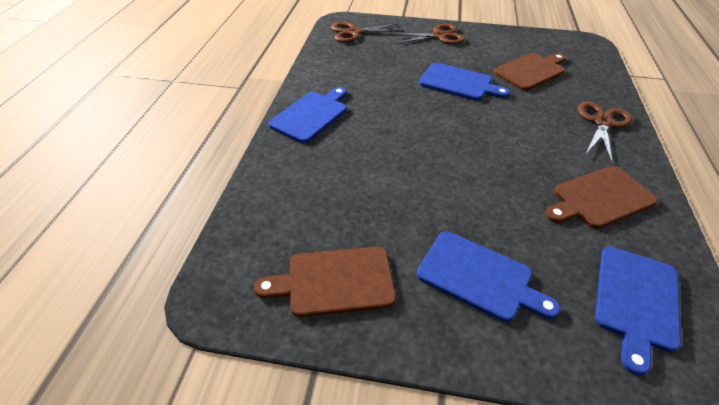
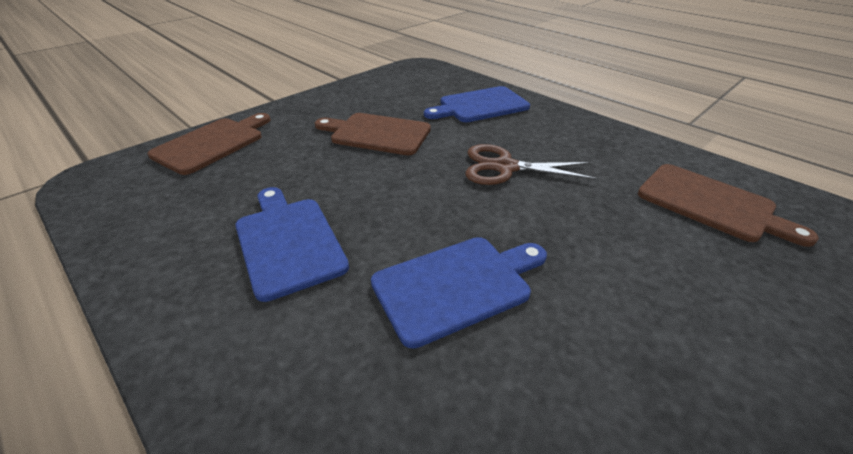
blue cutting board: [268,87,347,143] [417,231,560,322] [419,63,510,100] [595,246,681,376] = 4 -> [235,187,349,302] [371,237,547,349] [424,86,530,122] = 3
brown scissors: [331,22,404,43] [390,24,465,44] [578,102,632,163] = 3 -> [466,144,599,185] = 1

